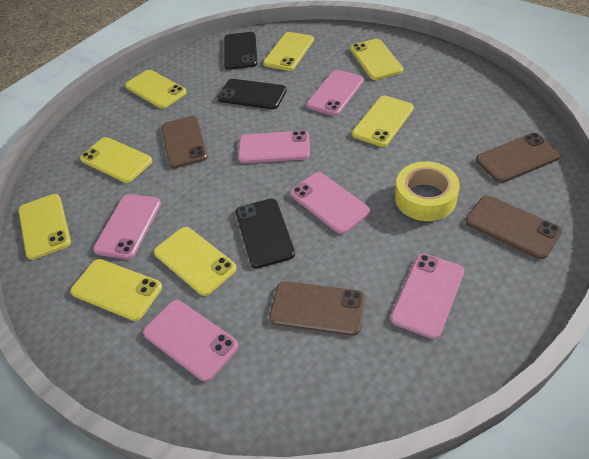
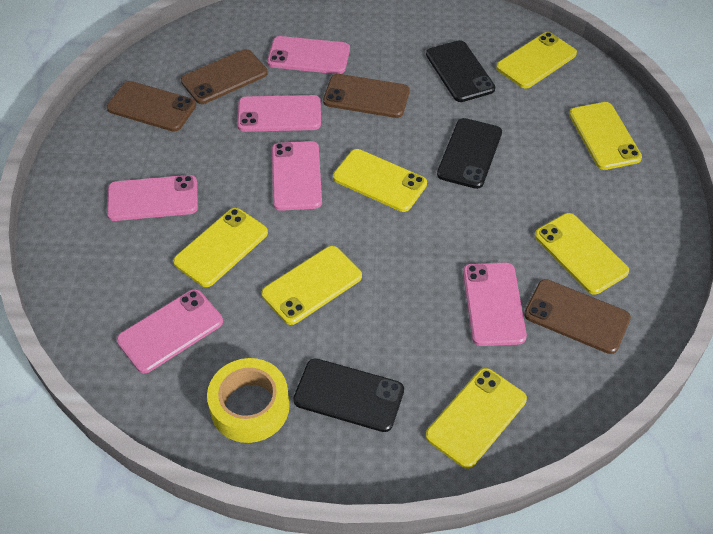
yellow phone: [18,194,71,260] [70,259,162,321] [80,137,152,183] [125,70,187,109] [154,227,237,296] [263,32,314,71] [350,39,403,80] [352,96,414,147] = 8 -> [173,208,268,287] [261,246,362,325] [333,149,427,212] [426,368,527,469] [496,32,577,89] [535,213,629,295] [569,102,642,170] = 7

